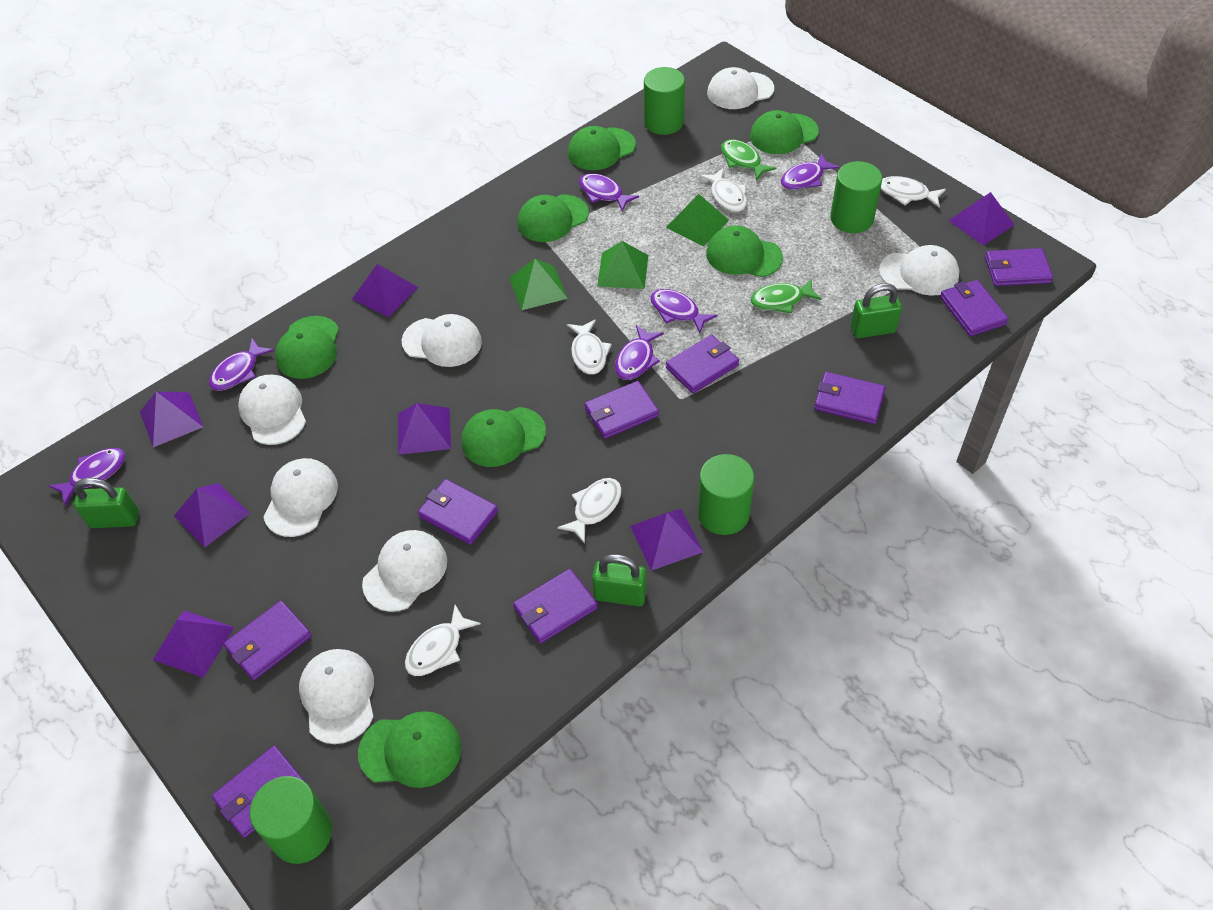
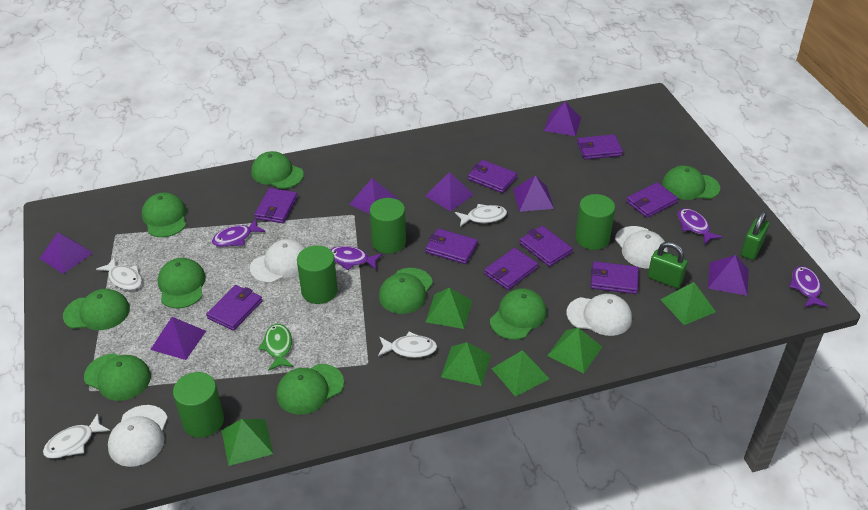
green cap: [275,316,339,379] [358,711,462,788] [461,407,546,467] [517,195,589,242] [568,126,636,170] [706,225,783,277] [750,110,819,154] = 7 -> [63,289,130,330] [84,353,151,401] [142,192,186,237] [158,258,206,309] [251,151,304,189] [277,364,344,415] [379,268,433,314] [490,288,547,340] [662,166,720,200] = 9
green fish: [721,140,776,181] [751,278,822,313] = 2 -> [258,324,294,371] = 1
green padlock: [74,478,139,528] [592,554,647,606] [851,283,902,338] = 3 -> [648,242,688,288] [741,211,769,260] = 2
green pyramid: [509,259,568,310] [597,241,648,289] [666,194,729,246] = 3 -> [222,419,273,466] [426,288,472,329] [441,342,491,386] [491,350,549,397] [547,328,602,373] [660,282,716,325] = 6
purple fish: [49,448,125,505] [209,338,274,391] [579,173,639,212] [615,325,664,380] [650,289,717,333] [781,153,840,190] = 6 -> [212,219,265,247] [331,246,383,270] [678,208,722,244] [789,266,828,308] = 4
white cap: [238,375,306,445] [263,458,338,537] [299,649,374,744] [362,530,447,612] [402,314,482,367] [707,67,774,109] [879,245,959,296] = 7 -> [108,405,168,467] [250,239,305,283] [566,294,632,336] [615,226,668,268] = 4
white fish: [405,605,481,676] [557,478,622,544] [567,319,612,375] [700,168,747,212] [881,176,946,208] = 5 -> [43,413,110,459] [96,257,142,290] [378,332,437,358] [455,204,507,227] = 4

